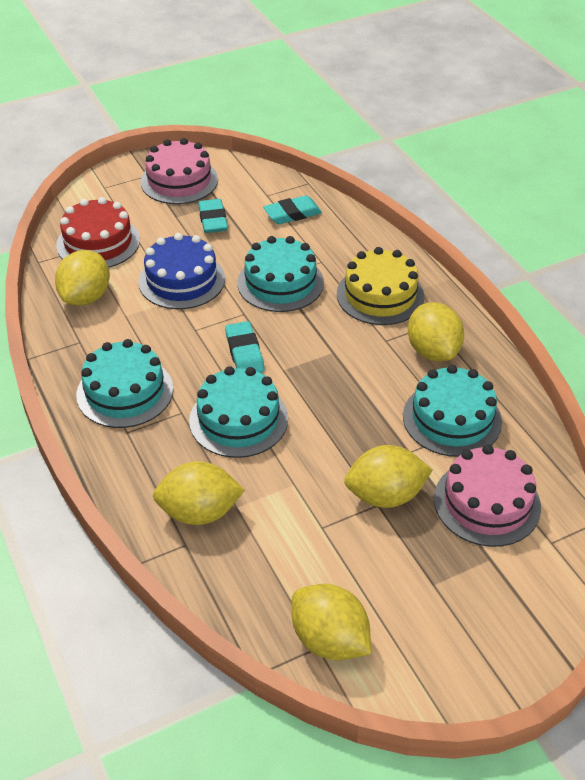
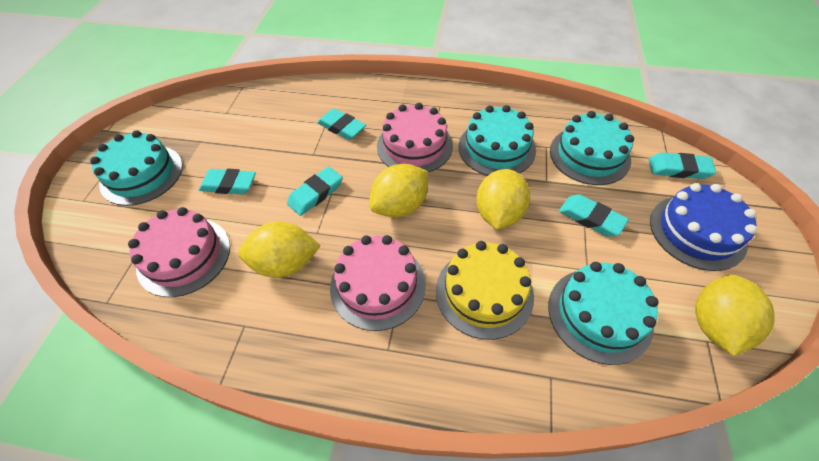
pink cake: [140,138,218,204] [434,445,541,547] = 2 -> [128,207,230,297] [330,235,426,331] [377,103,453,172] = 3
red cake: [56,197,140,267] = 1 -> none = 0
turquoise eraser: [198,199,228,233] [225,321,264,373] [263,195,322,224] = 3 -> [199,169,256,194] [287,166,343,216] [317,108,366,140] [559,194,629,237] [649,152,716,179] = 5
yellow lemon: [55,250,110,306] [153,461,245,525] [291,584,371,660] [344,445,433,508] [408,302,464,362] = 5 -> [238,222,321,278] [369,164,428,218] [476,169,530,229] [695,275,775,356] = 4

